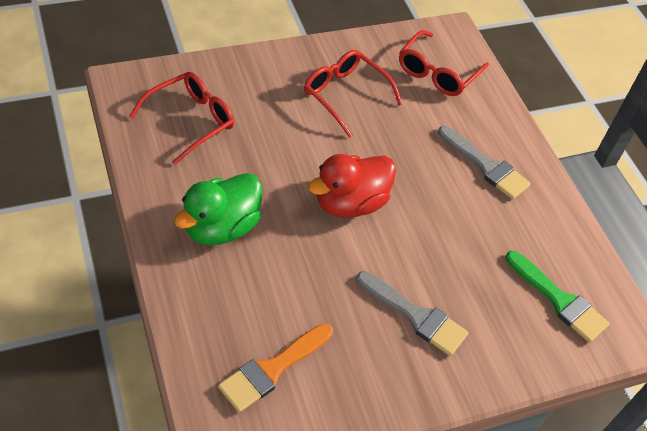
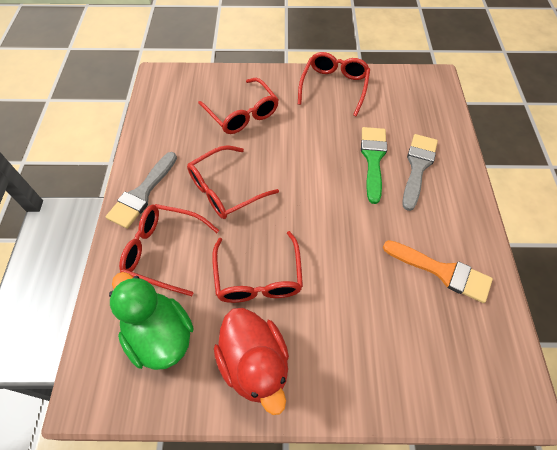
red glasses: [129,72,234,165] [304,50,402,138] [399,30,489,96] = 3 -> [119,204,219,296] [187,145,279,219] [198,78,279,134] [212,231,303,303] [298,52,370,117] = 5

